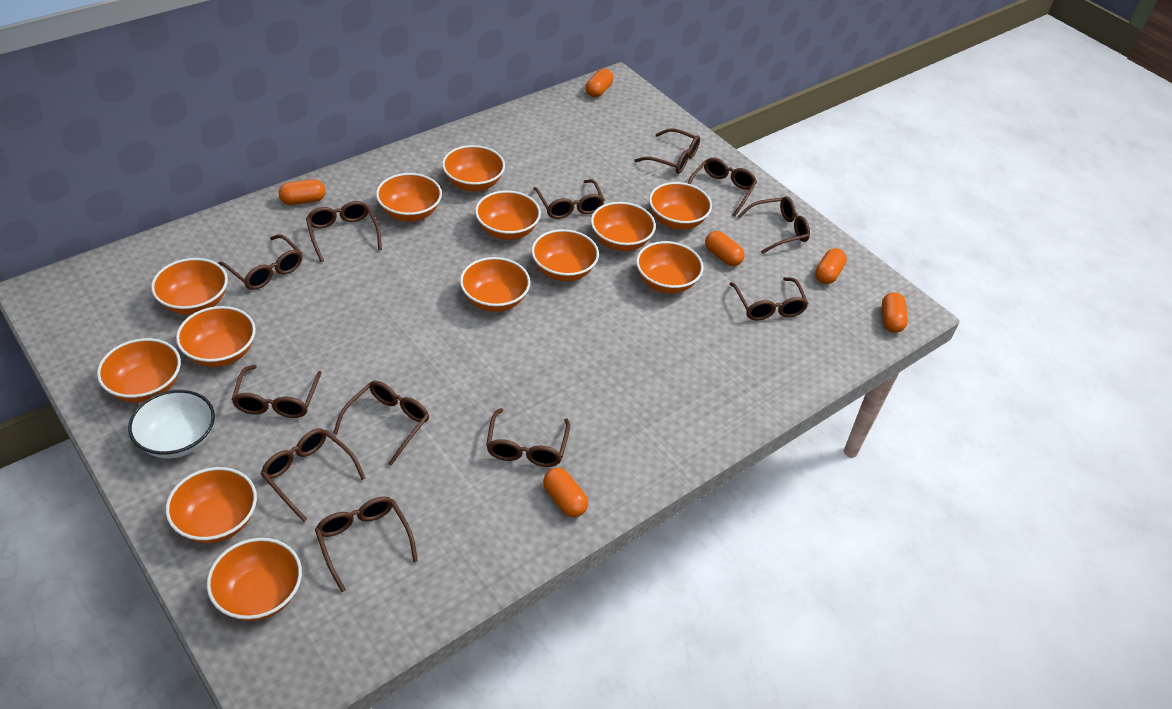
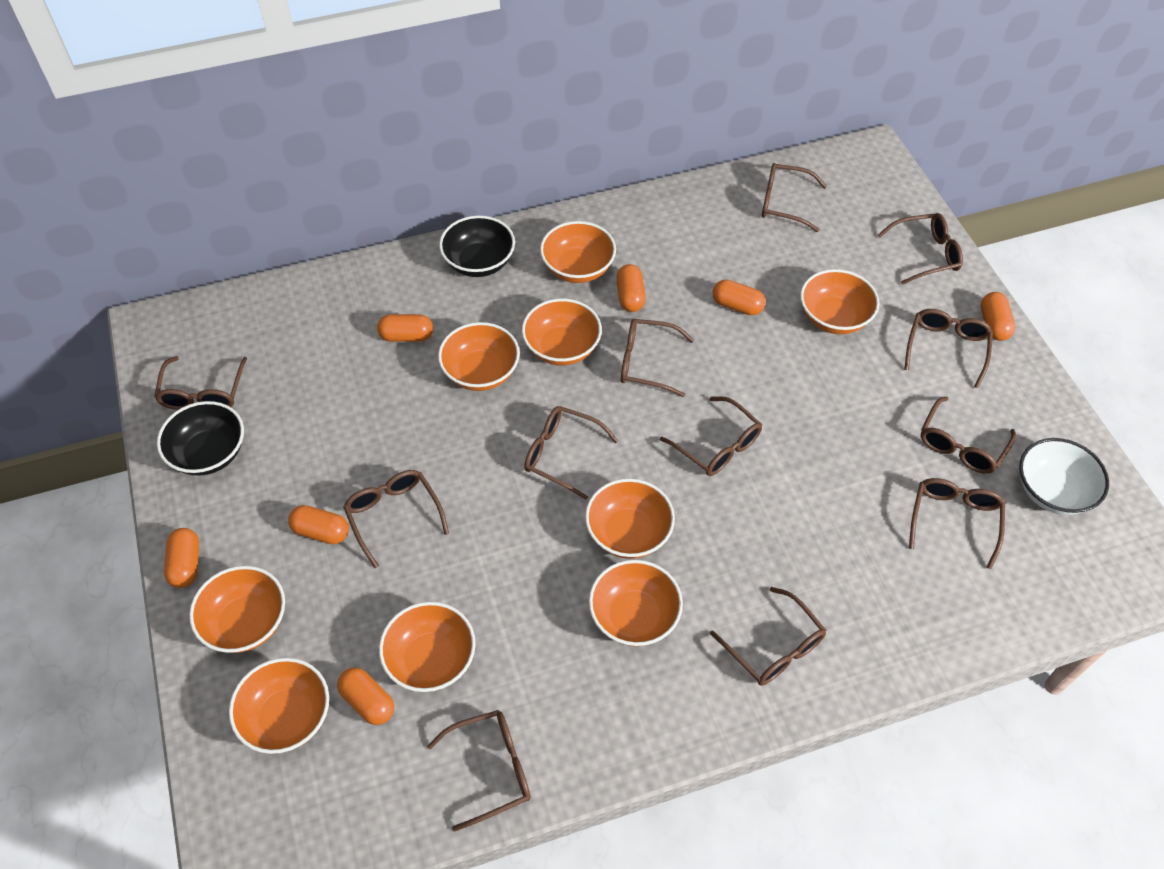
black bowl: none = 0 -> [157,401,244,476] [439,216,515,277] = 2
orange bowl: [97,338,181,402] [151,258,228,315] [166,467,257,543] [176,306,256,367] [207,538,302,621] [376,173,442,221] [442,145,505,191] [460,257,530,312] [475,191,541,240] [531,229,599,281] [591,202,656,251] [636,241,703,293] [649,182,712,230] = 13 -> [189,566,285,653] [229,658,329,754] [379,602,476,692] [438,322,520,391] [522,299,602,366] [540,221,616,283] [585,478,675,559] [589,560,683,646] [800,269,879,334] = 9
orange capsule: [279,179,326,205] [543,468,588,517] [586,68,613,97] [705,231,744,266] [815,248,847,284] [882,292,908,333] = 6 -> [164,528,199,588] [288,505,349,544] [337,668,394,725] [377,314,433,342] [616,264,646,312] [713,280,766,315] [981,292,1016,341] = 7

